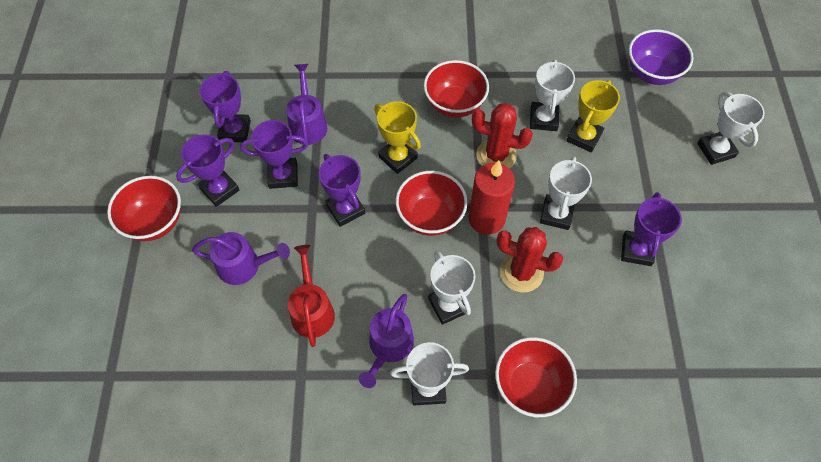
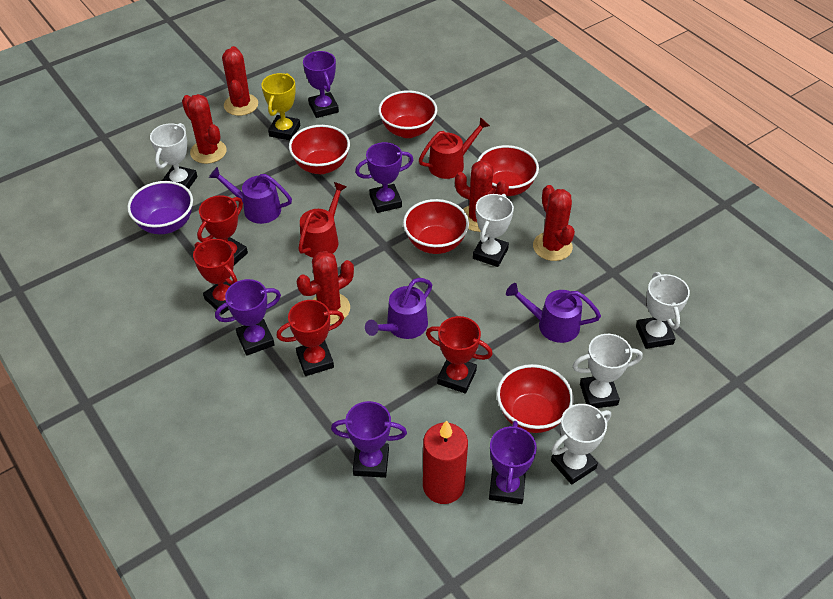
red bowl: [107,176,181,241] [396,171,468,236] [424,60,489,118] [495,337,577,417] = 4 -> [289,125,350,174] [378,90,437,138] [403,199,469,254] [477,145,539,196] [497,364,573,433] = 5
red cactus: [472,103,533,169] [496,227,563,292] = 2 -> [182,94,227,164] [222,46,258,116] [297,251,354,325] [455,160,509,232] [533,185,575,261] = 5
red trophy: none = 0 -> [193,239,237,314] [197,195,248,265] [276,300,344,376] [426,316,493,394] = 4
red watering can: [288,245,335,347] = 1 -> [298,182,347,258] [419,117,490,179] = 2
yellow trophy: [374,101,421,174] [566,80,620,152] = 2 -> [261,73,300,140] = 1

